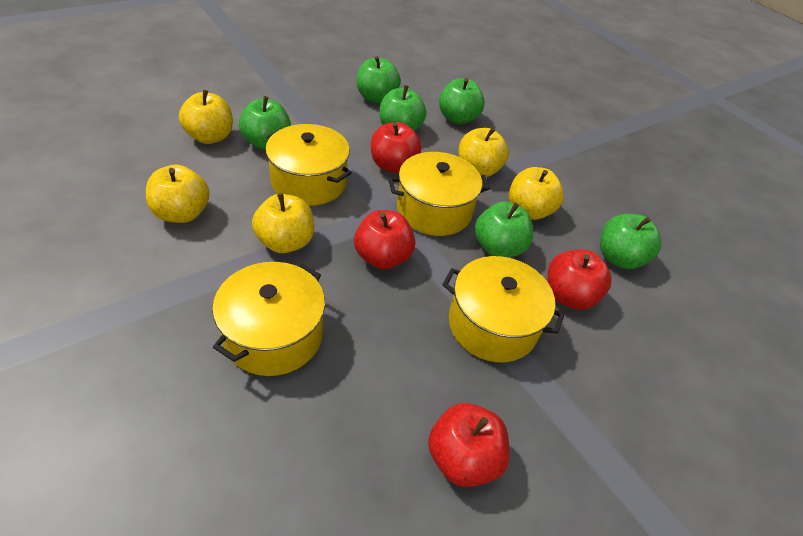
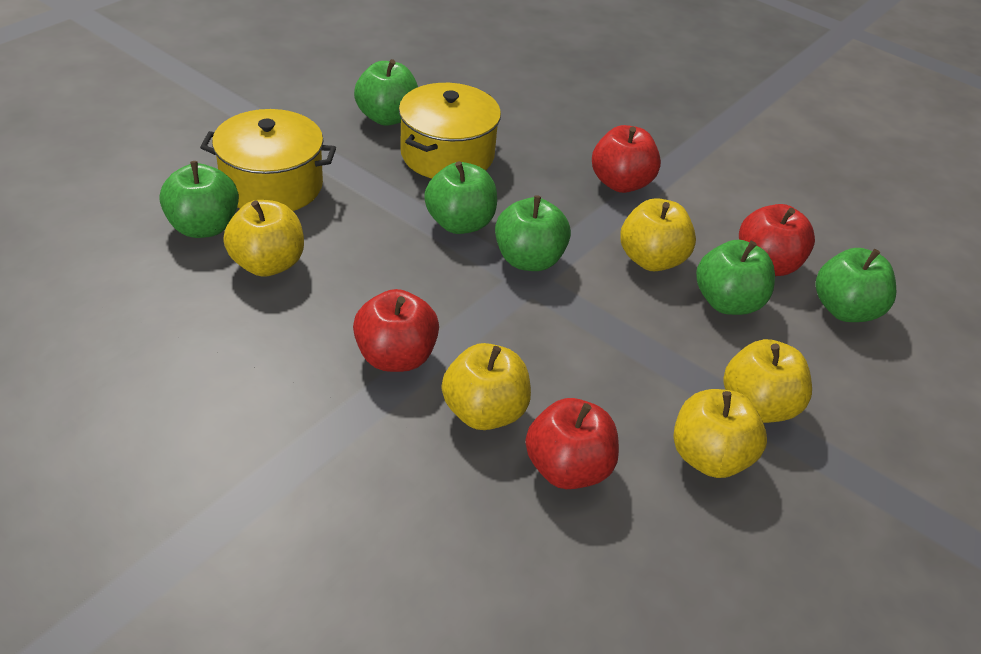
yellow pot: [212,262,325,376] [265,124,352,206] [388,152,490,236] [442,256,564,362] = 4 -> [200,109,336,211] [399,83,501,178] = 2

